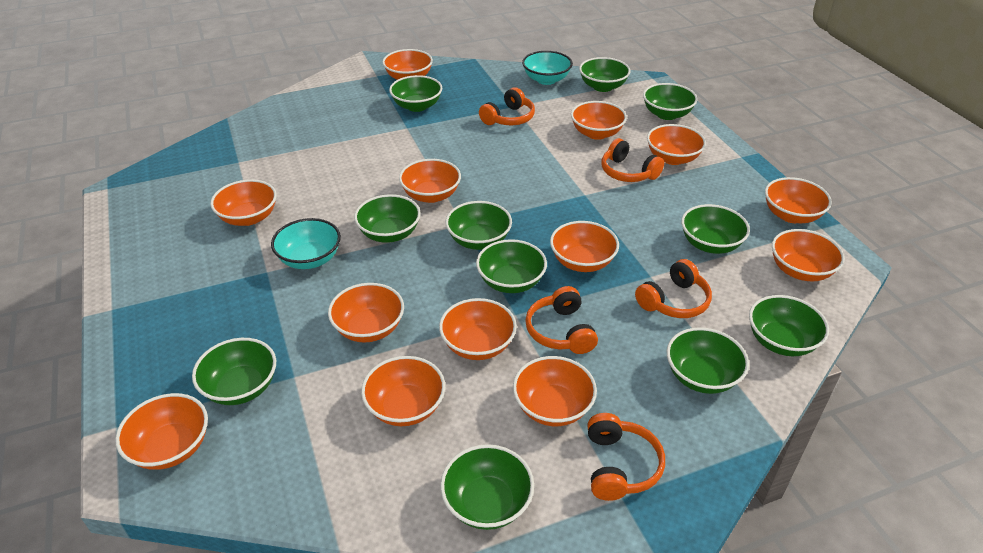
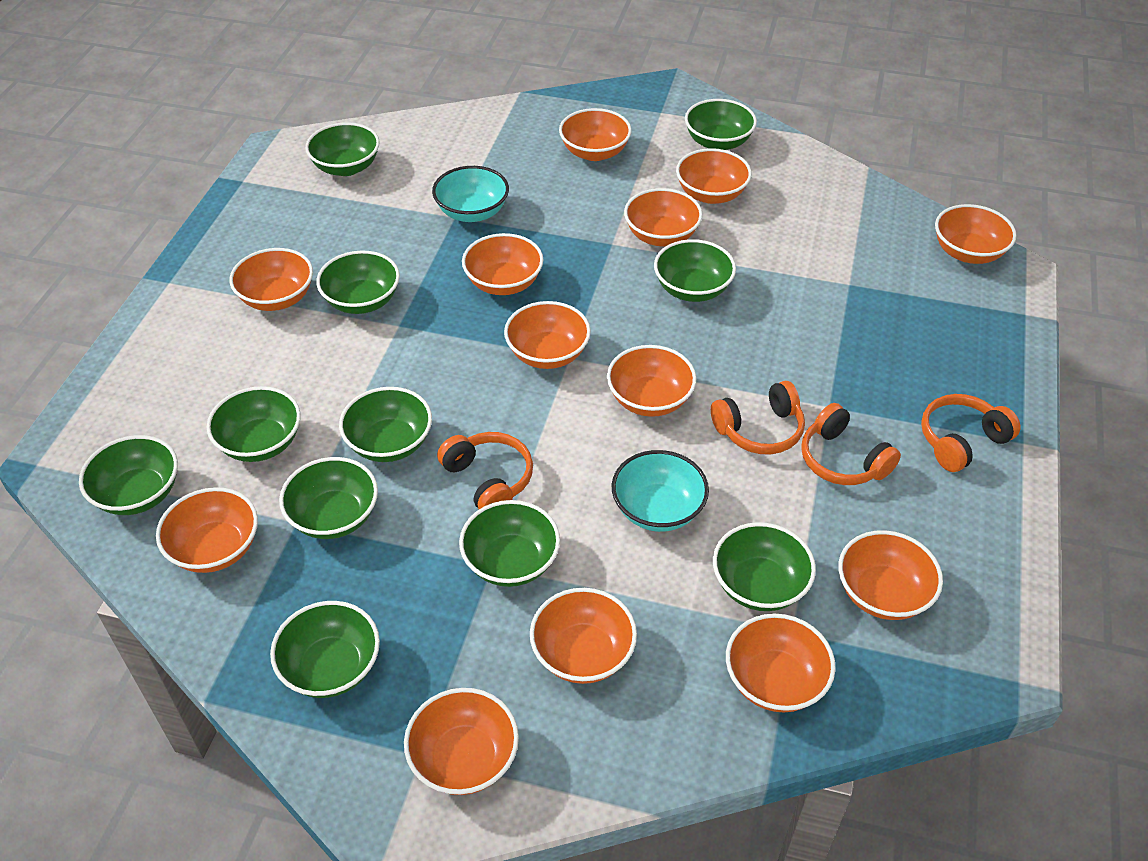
orange headphones: [479,87,535,125] [525,286,598,354] [587,413,665,501] [602,138,664,182] [635,259,712,318] = 5 -> [437,432,533,509] [711,381,805,454] [801,403,901,485] [921,394,1020,472] = 4

